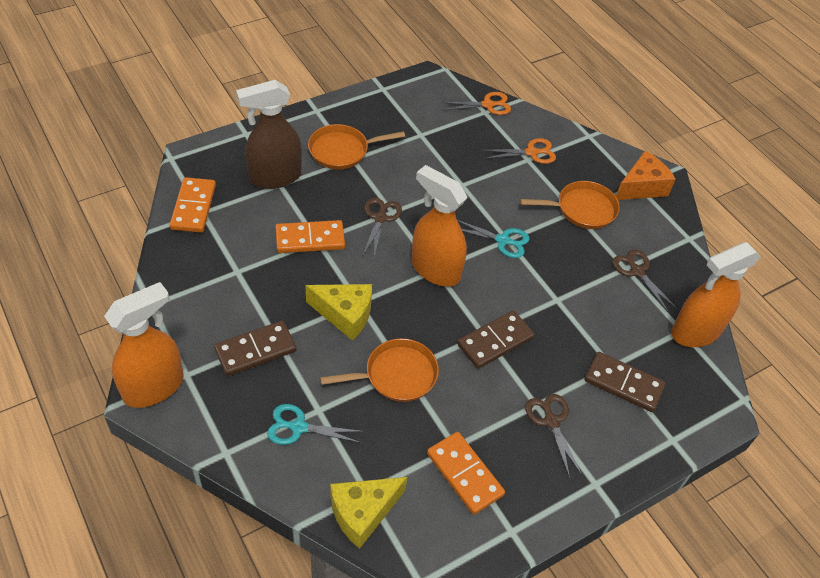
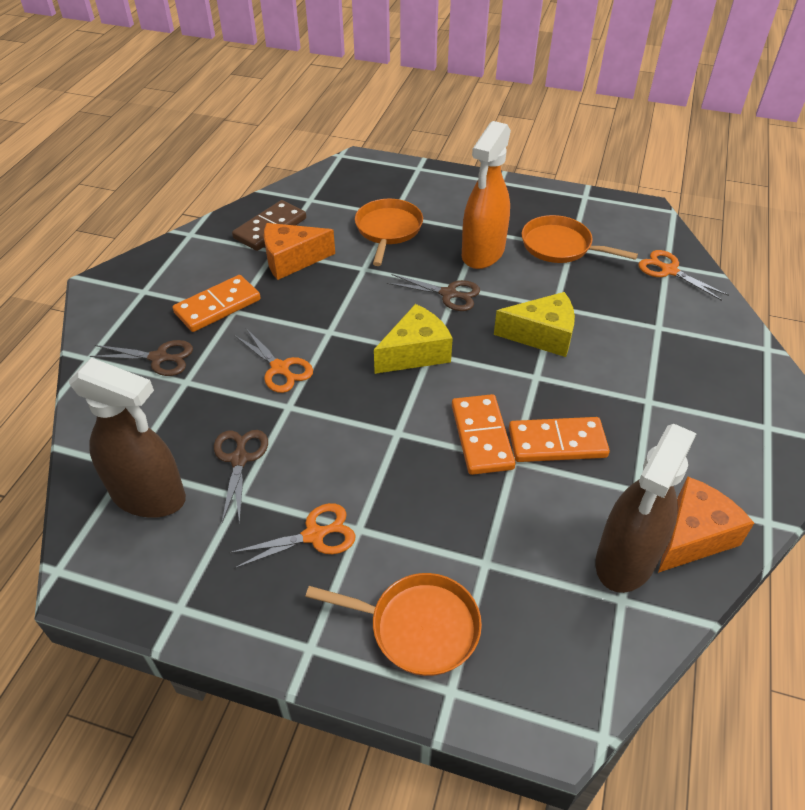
brown domino: [214,321,297,376] [457,310,535,369] [584,352,666,412] = 3 -> [232,200,306,251] = 1
brown spray bottle: [236,80,302,189] = 1 -> [68,358,186,518] [595,424,697,593] = 2
orange cheese: [616,151,676,200] = 1 -> [264,223,335,280] [658,476,754,573] = 2
orange scissors: [441,92,511,115] [483,138,556,164] = 2 -> [229,503,356,569] [234,328,313,393] [638,250,729,301] = 3
orange spray bottle: [104,282,183,408] [411,165,468,287] [671,242,761,347] = 3 -> [462,121,511,269] = 1
turquoise scissors: [267,404,364,445] [457,220,530,258] = 2 -> none = 0

